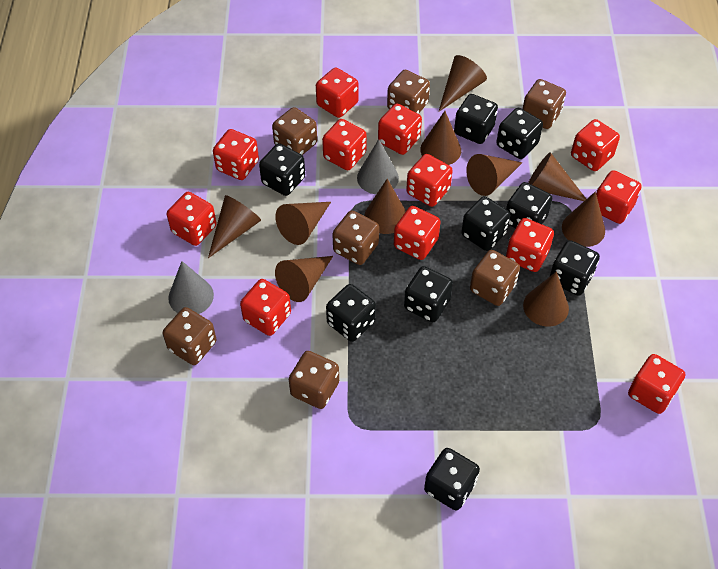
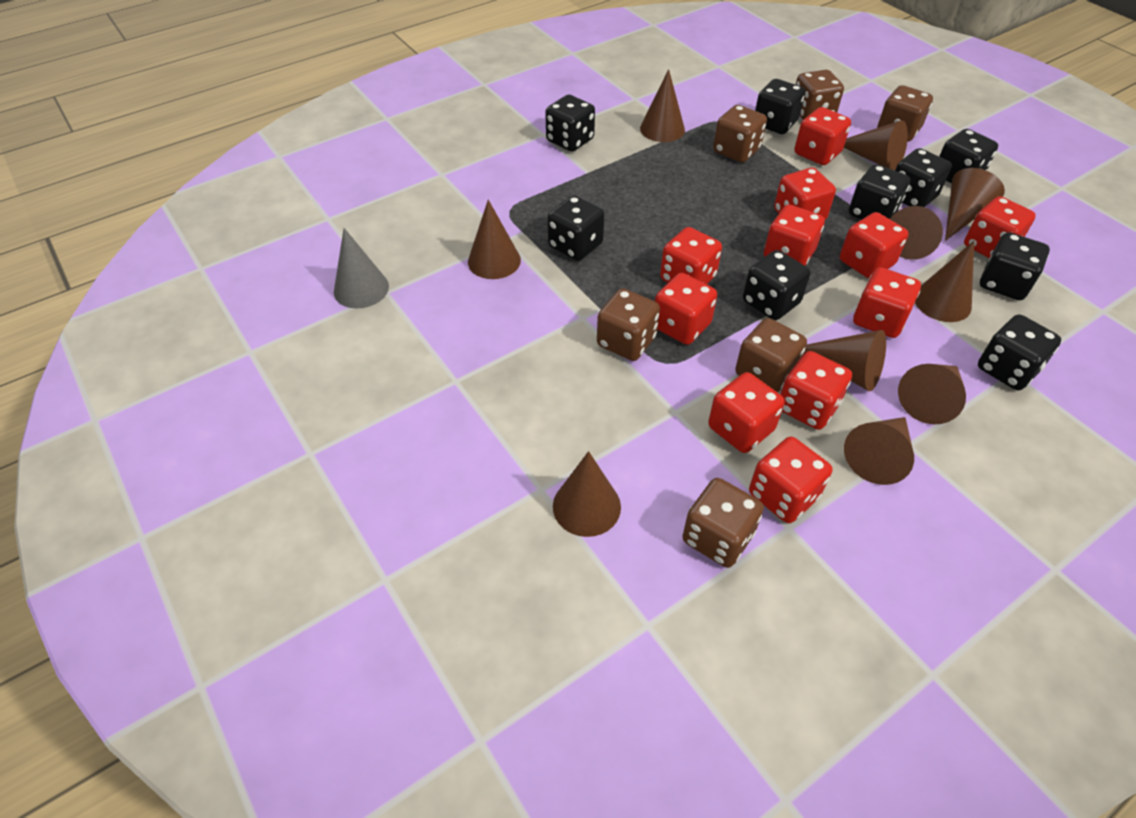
brown dice: [163,307,216,365] [272,107,317,155] [289,351,339,409] [332,210,379,265] [387,70,430,114] [470,250,520,306] [523,79,566,129] = 7 -> [597,288,660,361] [682,478,764,568] [713,105,767,163] [735,318,807,393] [796,70,844,120] [877,85,933,142] = 6
grey cone: [168,261,214,314] [357,139,399,194] = 2 -> [334,228,389,309] = 1
red dice: [167,192,217,246] [213,129,259,180] [240,279,291,336] [316,67,359,118] [322,119,367,170] [378,103,422,155] [394,206,440,260] [406,154,453,207] [506,218,554,272] [571,119,620,171] [596,170,642,224] [628,354,685,414] = 12 -> [655,273,717,345] [660,227,722,284] [708,372,785,453] [749,437,833,523] [764,205,825,266] [774,168,836,220] [780,351,852,430] [794,107,851,165] [840,212,908,279] [853,267,921,338] [964,196,1036,258] = 11

